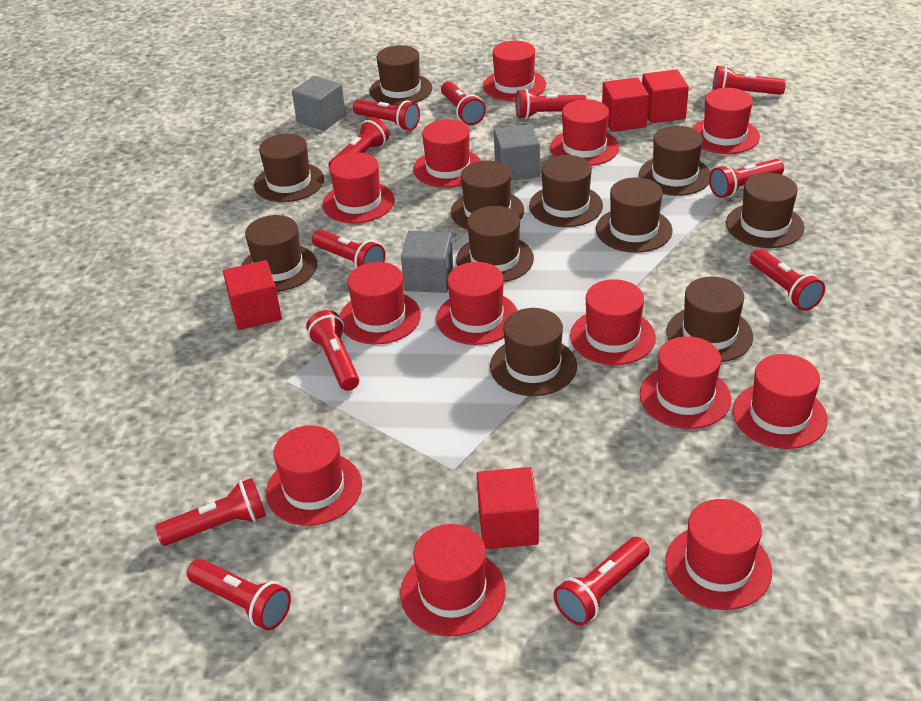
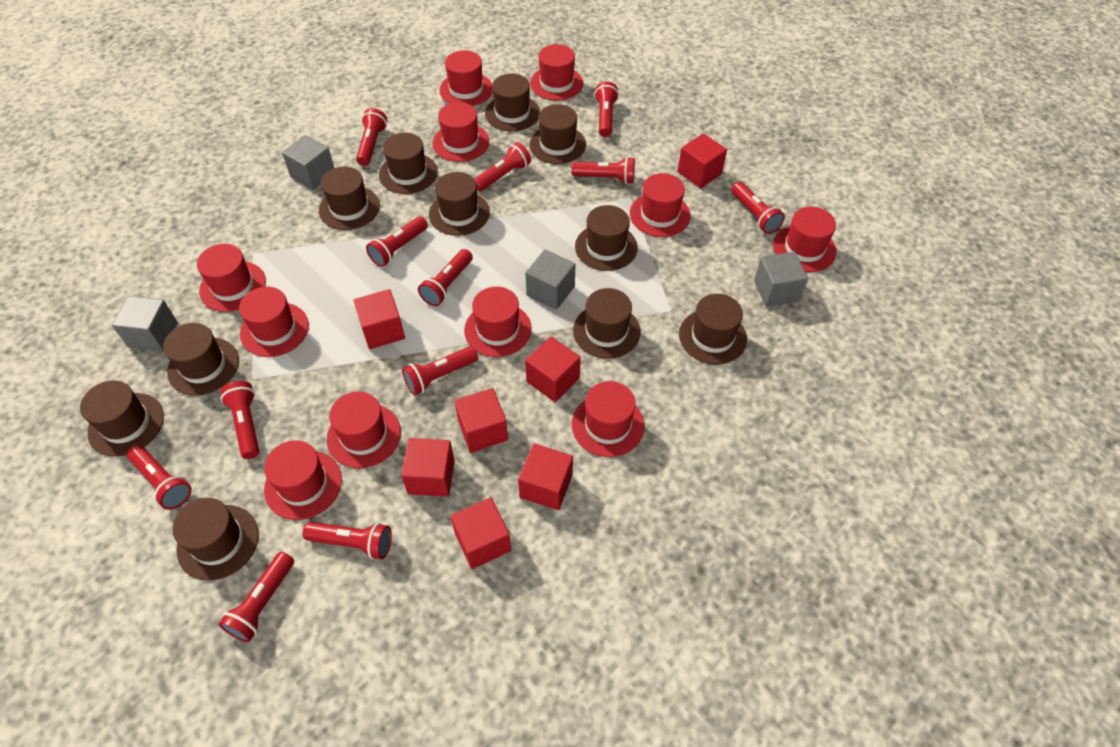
grey cube: [292,76,346,131] [401,231,453,293] [494,124,540,181] = 3 -> [112,296,178,352] [282,135,334,190] [525,249,575,310] [754,252,808,307] = 4
red cube: [223,260,282,330] [477,467,539,549] [602,77,649,132] [642,69,689,123] = 4 -> [353,289,405,349] [401,438,455,497] [450,497,511,569] [454,388,508,453] [518,443,573,510] [525,336,581,402] [678,133,727,188] = 7
red hat: [266,426,362,526] [322,152,395,223] [339,262,421,344] [400,524,506,636] [413,120,481,188] [436,262,517,345] [483,41,546,101] [550,99,619,166] [570,279,656,365] [639,336,731,429] [665,499,772,610] [692,88,760,154] [733,354,828,449] = 13 -> [197,244,266,312] [239,287,309,357] [264,441,342,520] [327,392,401,468] [433,102,489,162] [439,50,493,106] [464,287,532,357] [530,44,583,100] [572,381,644,457] [630,173,691,237] [773,207,837,272] = 11

